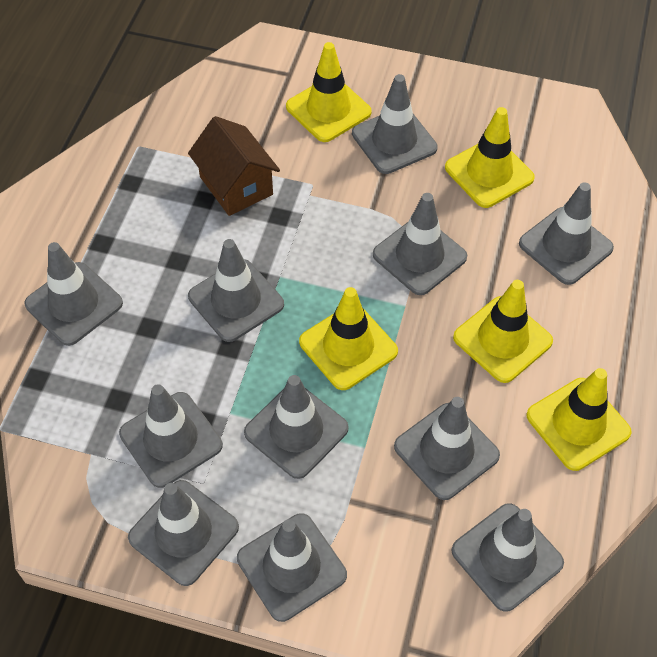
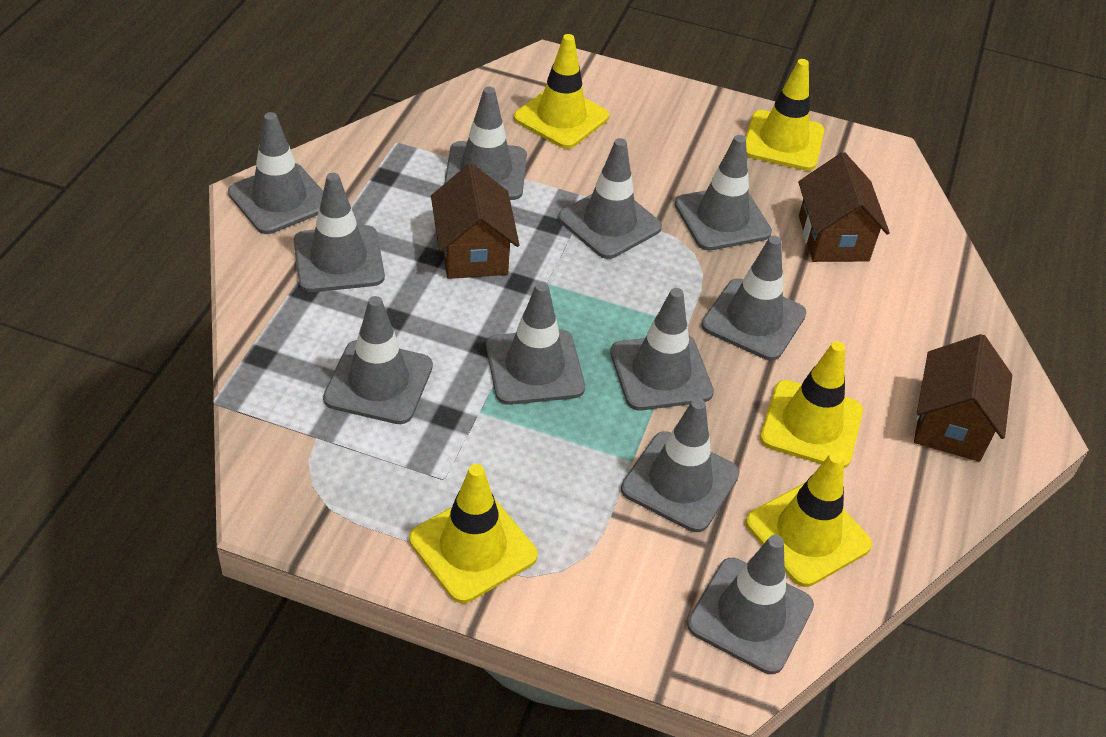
brown house: [188,116,280,216] = 1 -> [431,163,520,279] [798,152,890,262] [914,334,1012,462] = 3

